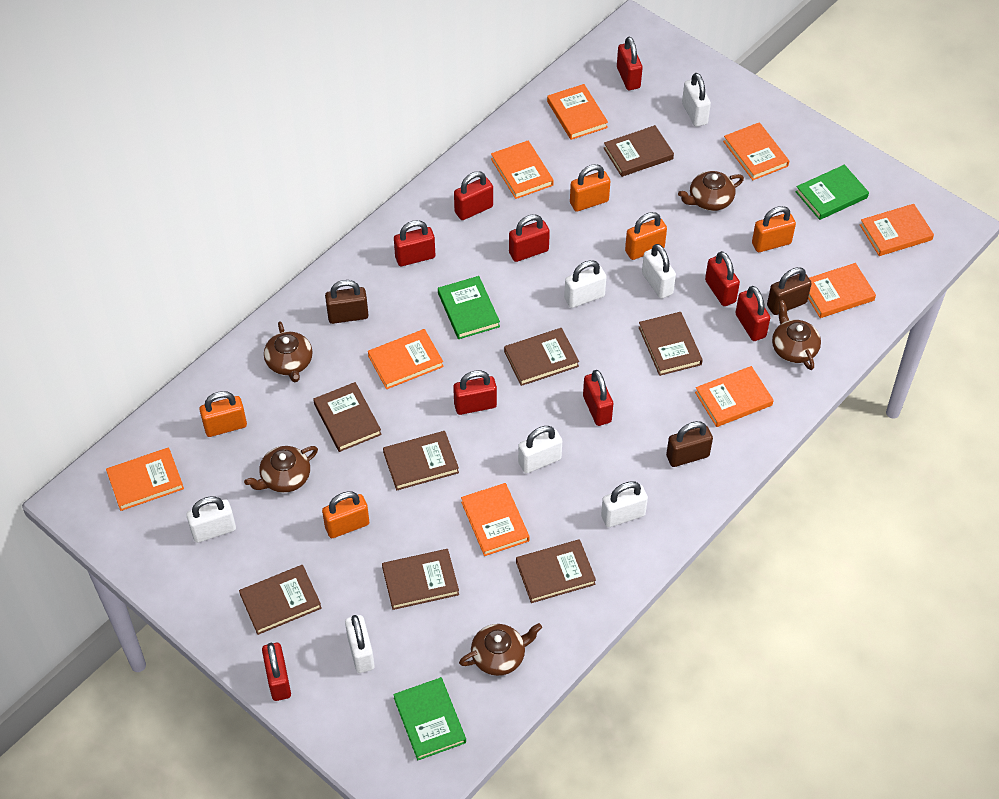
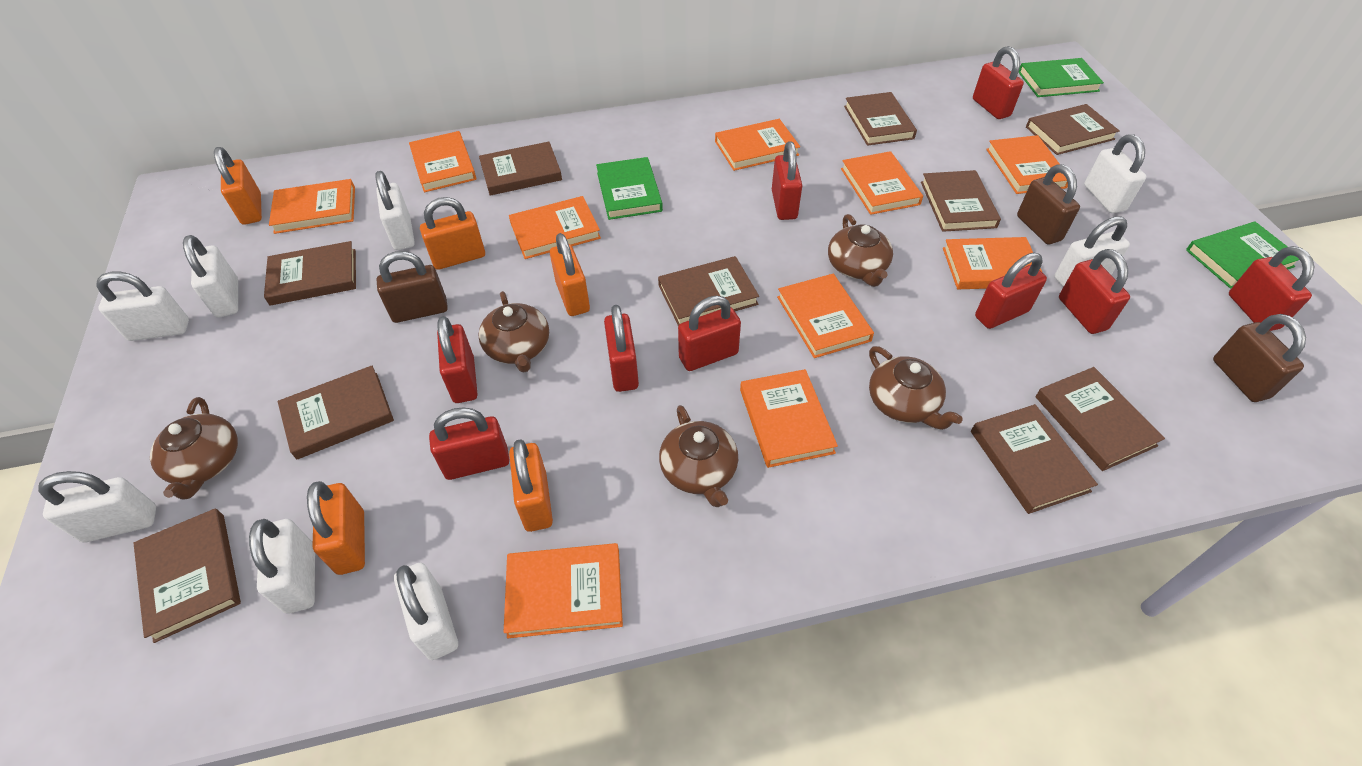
brown book: [239,565,322,635] [313,382,382,452] [382,549,459,610] [383,431,459,490] [504,328,579,386] [516,539,596,603] [604,125,674,177] [638,312,703,376] = 8 -> [134,508,241,643] [264,241,356,305] [278,366,394,460] [479,142,562,196] [658,256,759,326] [844,92,917,146] [921,170,1001,232] [971,404,1098,514] [1026,104,1120,155] [1035,367,1165,471] = 10
orange book: [106,447,184,511] [368,329,444,389] [461,483,530,556] [491,141,554,199] [547,84,608,140] [695,366,774,427] [723,122,789,180] [808,263,876,318] [860,204,934,256] = 9 -> [269,179,355,234] [409,131,476,192] [504,543,623,638] [509,196,601,259] [715,119,800,171] [740,369,838,468] [777,274,874,358] [841,151,923,215] [943,237,1043,289] [986,135,1068,194] = 10
white padlock: [186,496,236,543] [345,615,374,673] [518,426,562,473] [564,260,606,308] [601,481,648,527] [642,244,676,299] [682,73,711,127] = 7 -> [38,471,156,543] [96,272,189,341] [183,235,238,318] [249,519,315,614] [375,171,415,250] [394,562,458,660] [1055,216,1130,287] [1084,134,1146,213] = 8

